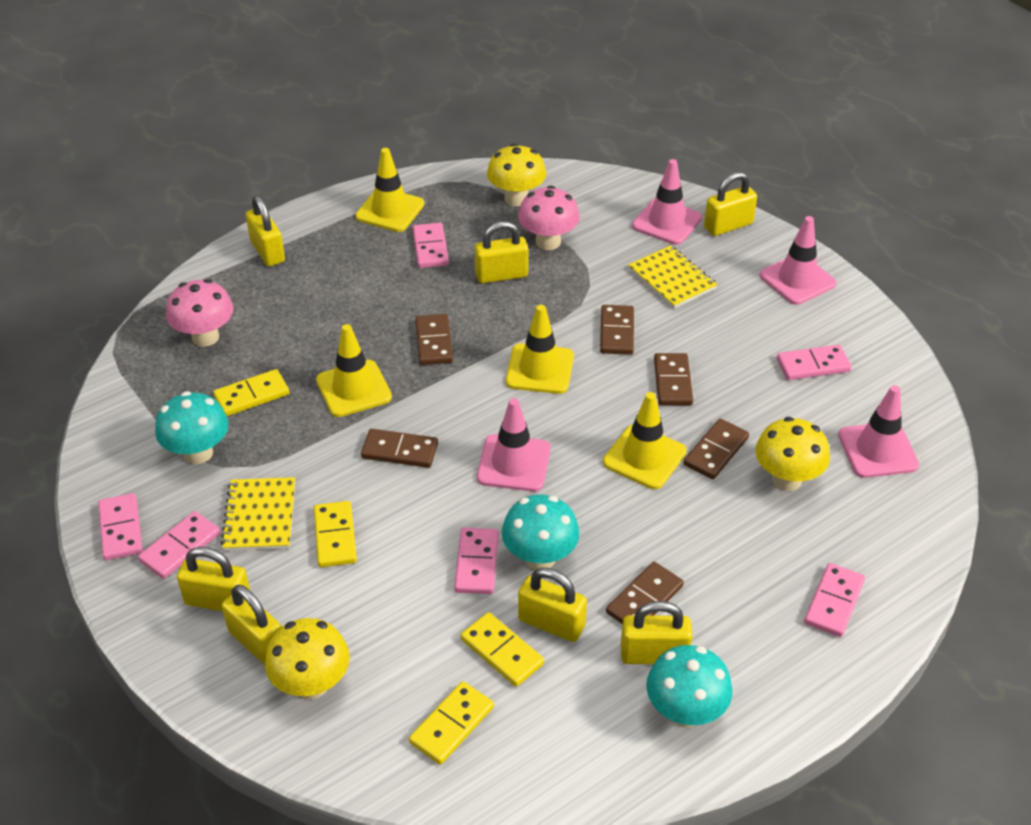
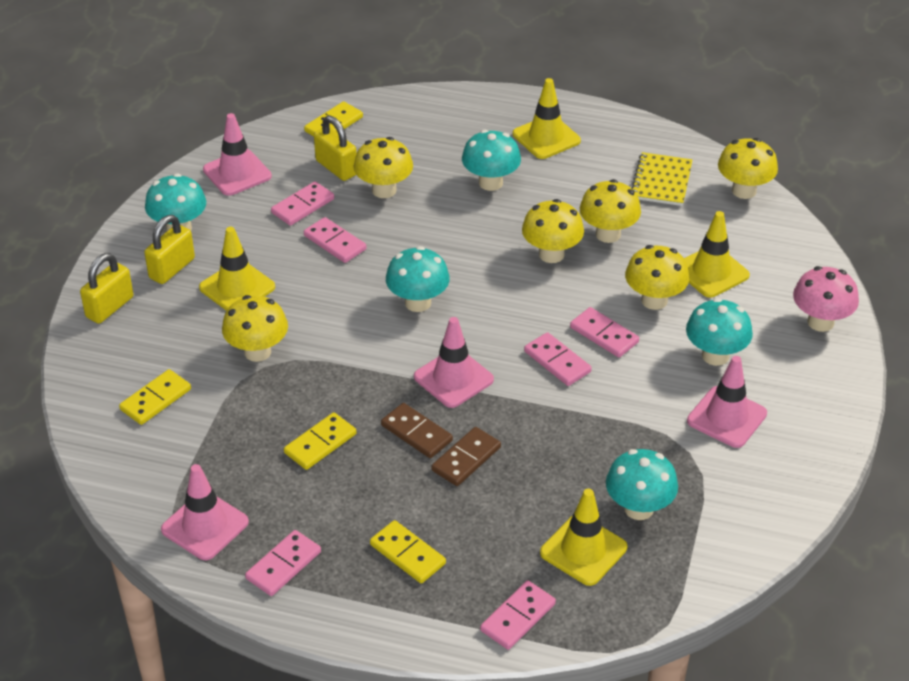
brown domino: [361,429,438,468] [416,314,453,365] [600,305,634,355] [606,562,684,624] [654,353,693,405] [684,419,749,479] = 6 -> [381,403,453,458] [431,427,501,486] = 2
pink mushroom: [166,279,234,347] [518,186,580,250] = 2 -> [793,266,859,332] = 1
turquoise mushroom: [155,391,229,464] [502,494,580,570] [646,645,732,727] = 3 -> [145,173,206,231] [386,246,450,312] [462,130,521,191] [606,449,678,520] [686,298,753,366] = 5
yellow mushroom: [265,618,350,699] [487,144,546,206] [755,417,830,491] = 3 -> [222,295,288,362] [354,137,413,198] [522,199,584,263] [580,179,641,243] [625,245,689,310] [718,138,778,199] = 6
yellow notebook: [221,477,295,551] [628,245,718,308] = 2 -> [631,152,693,206] = 1
yellow padlock: [177,547,250,611] [222,585,282,665] [246,196,285,266] [475,221,529,283] [518,568,587,642] [621,601,693,664] [704,172,757,236] = 7 -> [80,253,133,324] [144,215,195,284] [314,116,357,181] = 3

